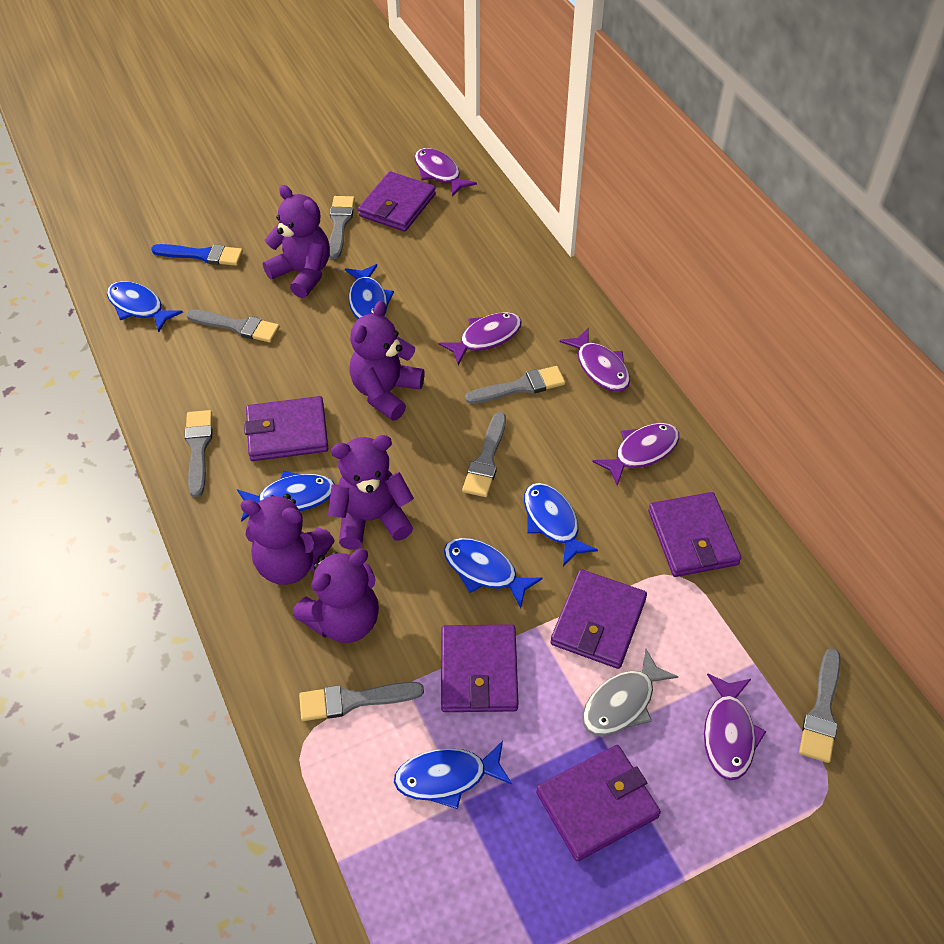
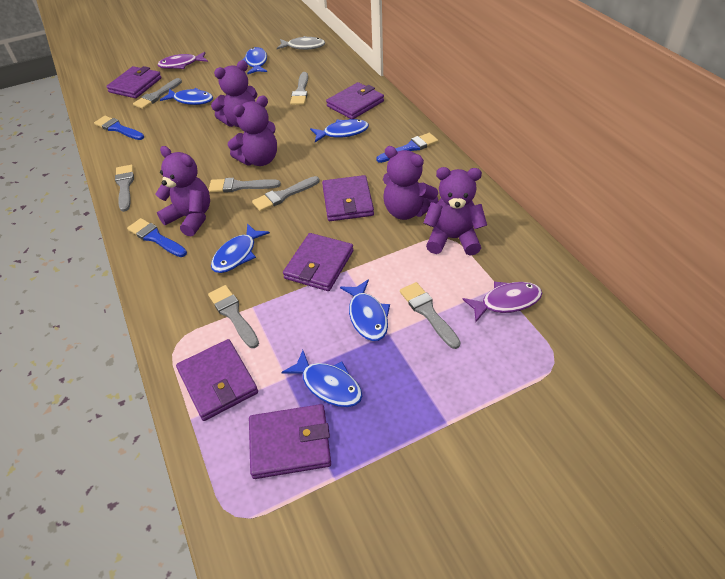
blue brush: [151,244,243,266] = 1 -> [94,116,144,140] [127,218,187,257] [376,133,438,163] = 3
purple fish: [415,148,477,197] [438,312,522,365] [559,328,630,392] [592,423,679,486] [704,673,767,780] = 5 -> [158,52,208,69] [462,282,542,322] = 2

